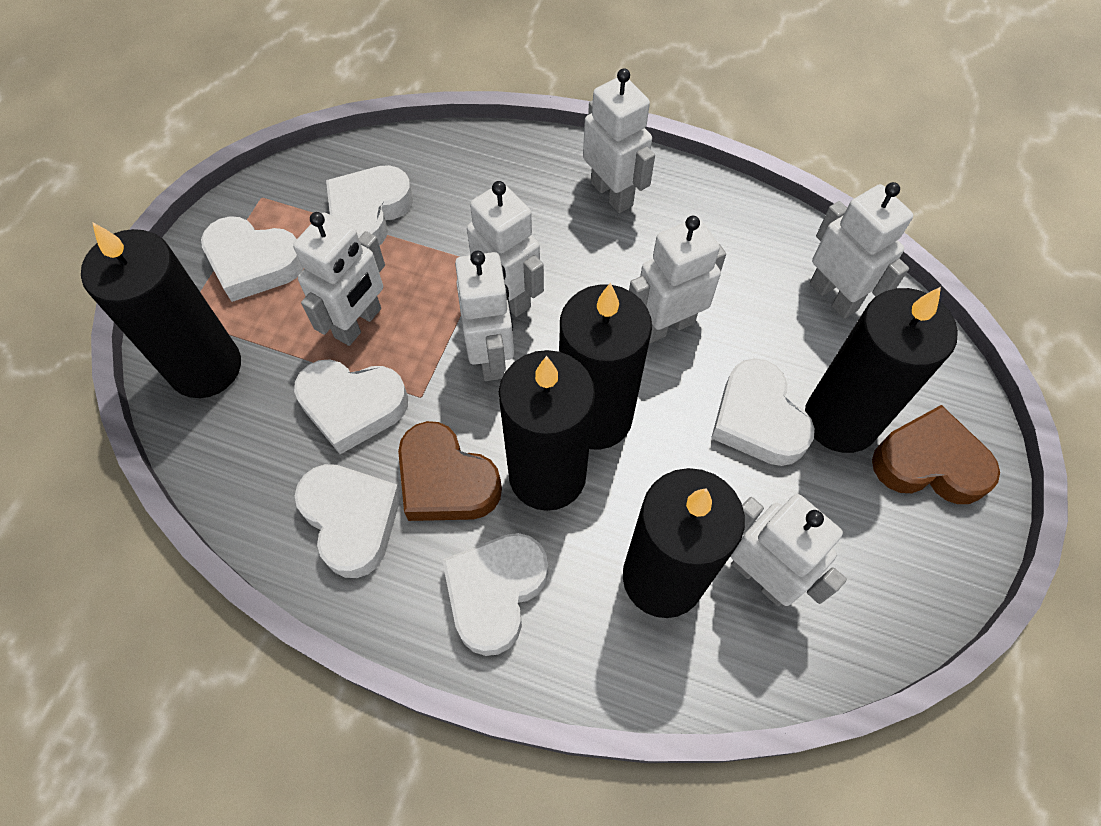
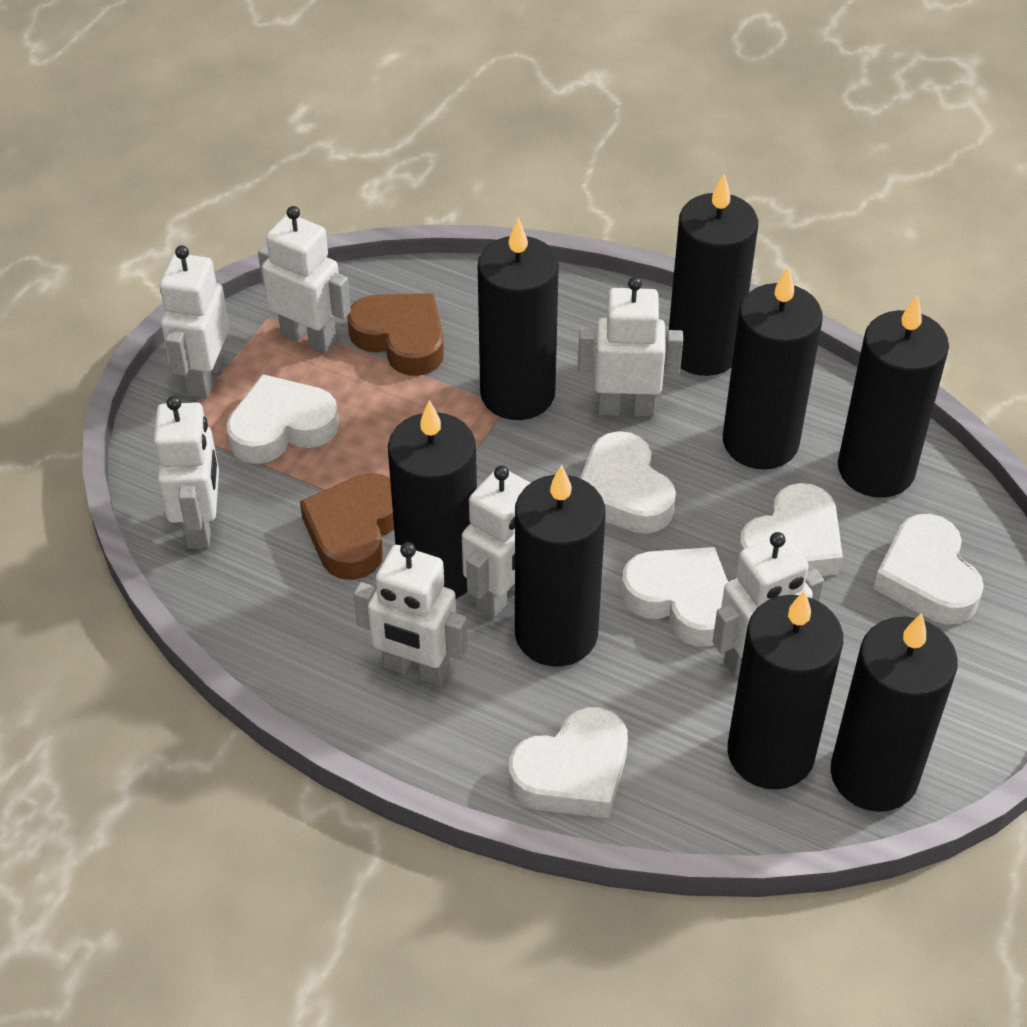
black candle: [81,222,241,398] [499,350,595,511] [559,283,652,449] [623,468,745,618] [805,287,958,453] = 5 -> [388,400,477,599] [478,218,559,420] [515,465,606,666] [669,174,758,376] [723,266,823,470] [728,590,843,789] [831,613,958,812] [838,295,949,498] = 8

